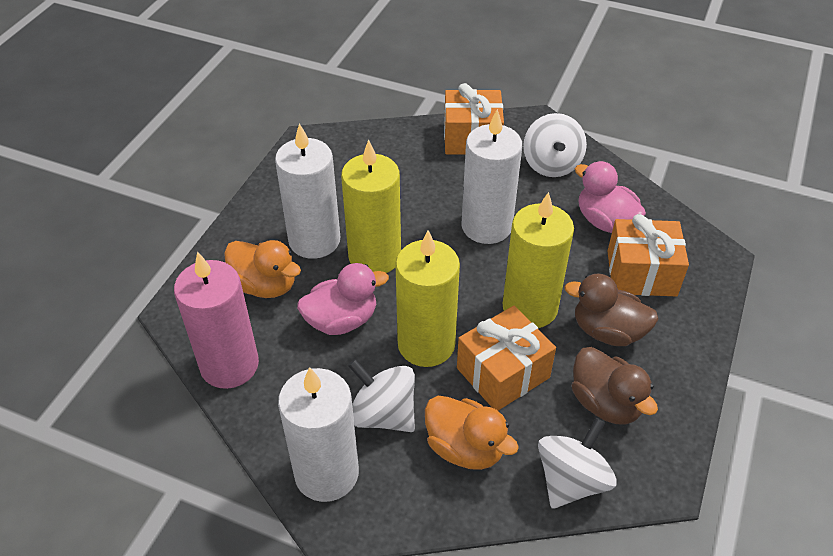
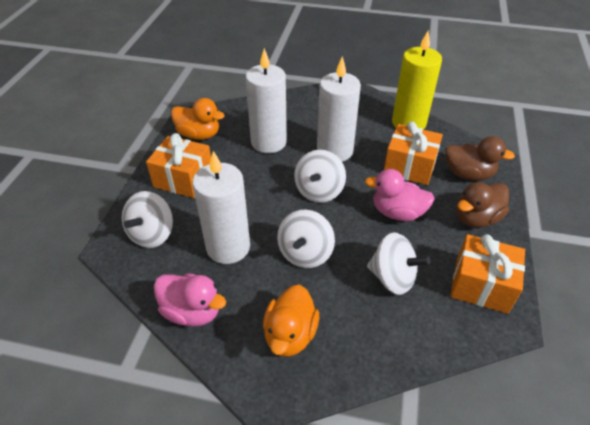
pink candle: [174,251,259,389] = 1 -> none = 0
white spinning top: [348,359,415,432] [523,113,587,177] [538,418,617,508] = 3 -> [122,191,173,248] [277,209,335,268] [294,150,346,203] [367,232,431,295] = 4
yellow candle: [341,140,401,273] [395,230,460,367] [503,192,574,328] = 3 -> [392,30,442,129] = 1

